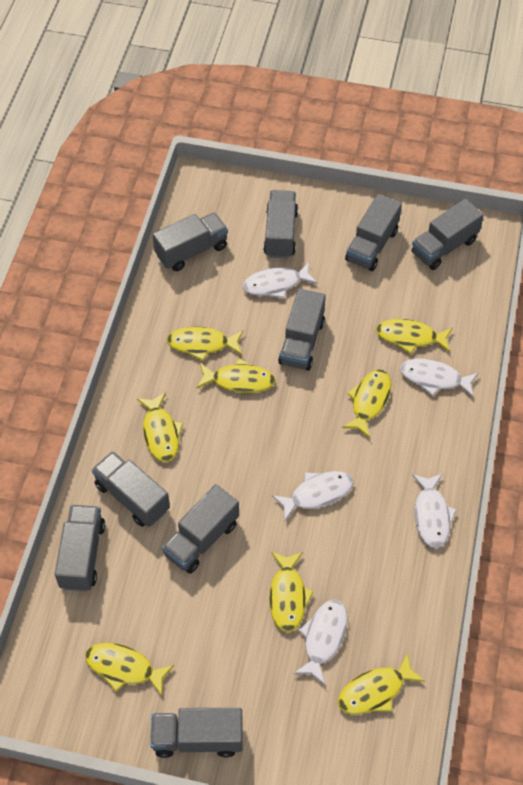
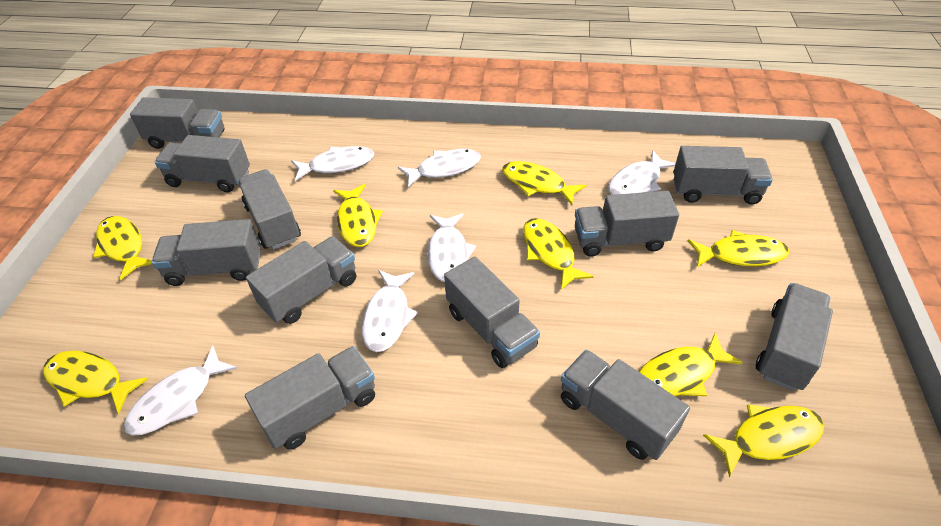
grey truck: [55,505,105,591] [92,451,170,527] [150,708,243,758] [153,212,228,271] [162,484,239,574] [263,190,298,259] [278,289,326,370] [345,194,402,271] [412,199,484,270] = 9 -> [130,97,225,149] [152,219,261,286] [155,135,250,192] [238,169,301,250] [245,346,375,450] [246,236,356,324] [444,257,540,368] [561,350,690,460] [575,191,679,257] [673,146,773,205] [756,283,833,391] = 11
white fish: [243,262,317,299] [272,471,354,521] [293,600,348,685] [400,359,478,397] [412,473,457,548] = 5 -> [124,346,237,436] [291,146,374,181] [361,270,418,352] [398,149,481,187] [427,213,476,282] [608,150,676,195] = 6

